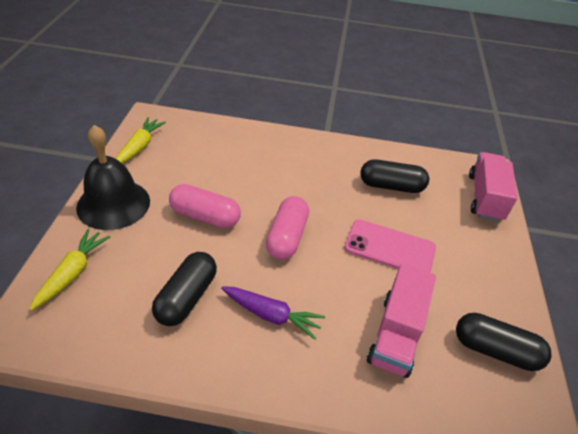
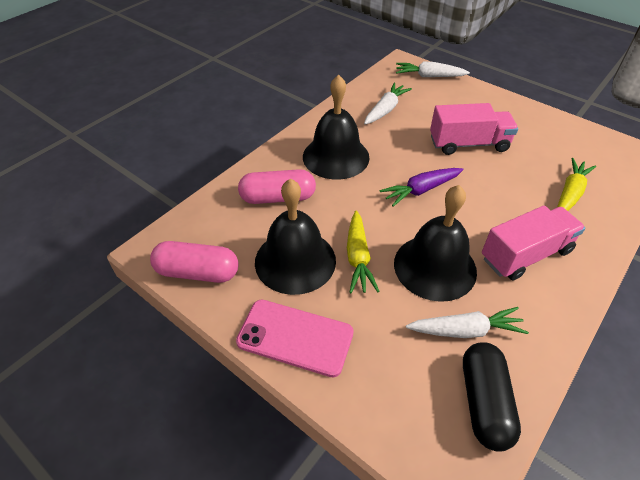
black bell: [76,125,150,230] = 1 -> [255,179,336,295] [303,75,369,180] [394,185,477,302] = 3
black capsule: [152,252,217,326] [360,159,429,193] [456,313,552,371] = 3 -> [463,342,521,452] = 1
white carrot: none = 0 -> [364,83,412,124] [396,61,470,77] [406,307,529,338] = 3

